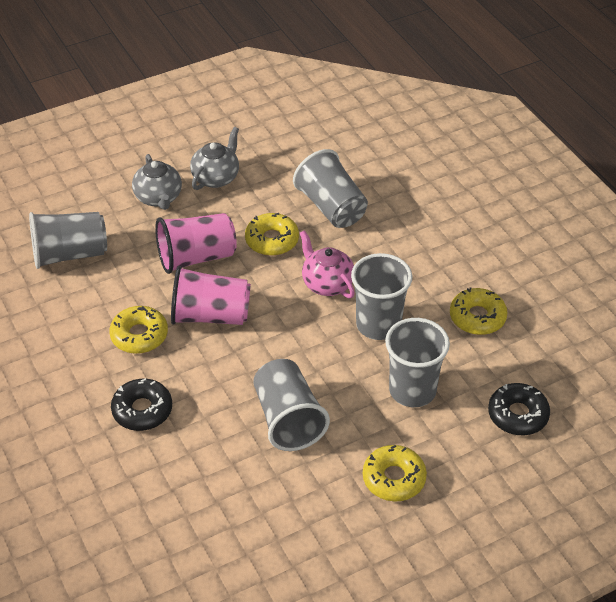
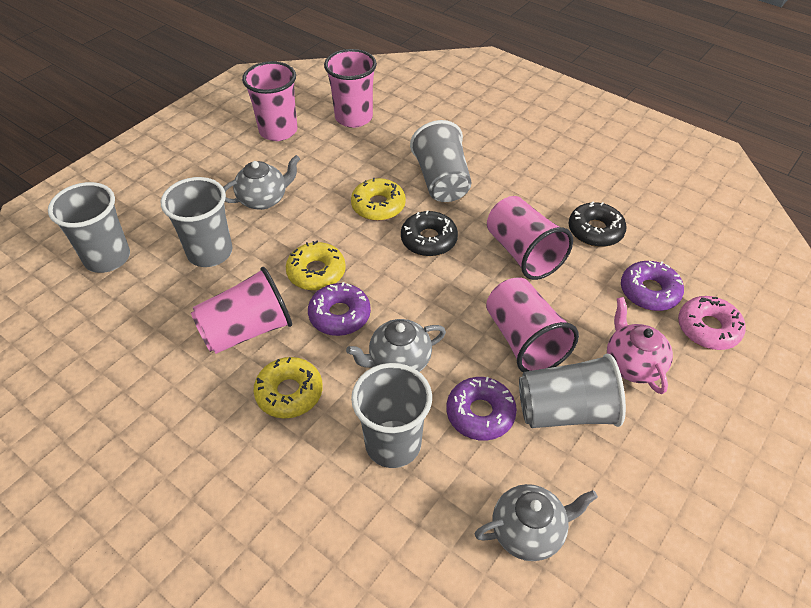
grey teapot: [132,154,182,210] [190,127,239,190] = 2 -> [223,155,300,210] [346,319,446,372] [475,484,598,561] = 3
pink cup: [155,213,237,274] [171,266,251,325] = 2 -> [191,267,292,354] [242,61,297,141] [324,49,377,128] [486,277,579,372] [487,196,573,280] = 5
pink donut: none = 0 -> [678,296,746,350] = 1
purple donut: none = 0 -> [308,282,371,336] [446,377,517,441] [621,261,684,311] = 3
yellow donut: [109,306,168,354] [245,213,299,256] [363,445,427,501] [450,287,508,335] = 4 -> [254,357,323,418] [286,240,346,291] [351,178,406,221] = 3

